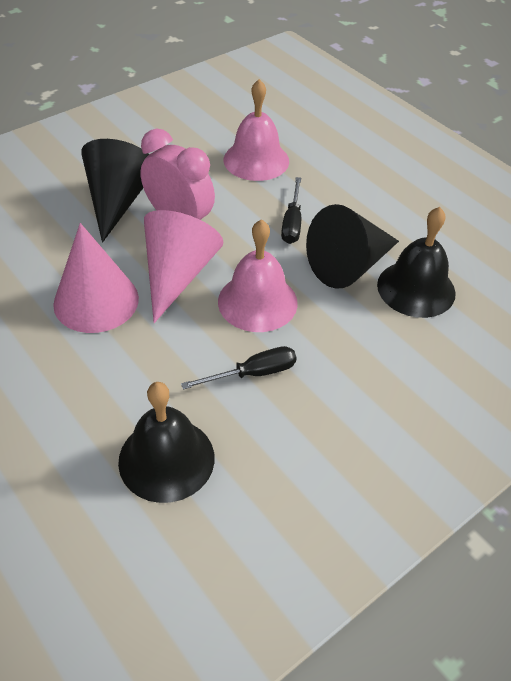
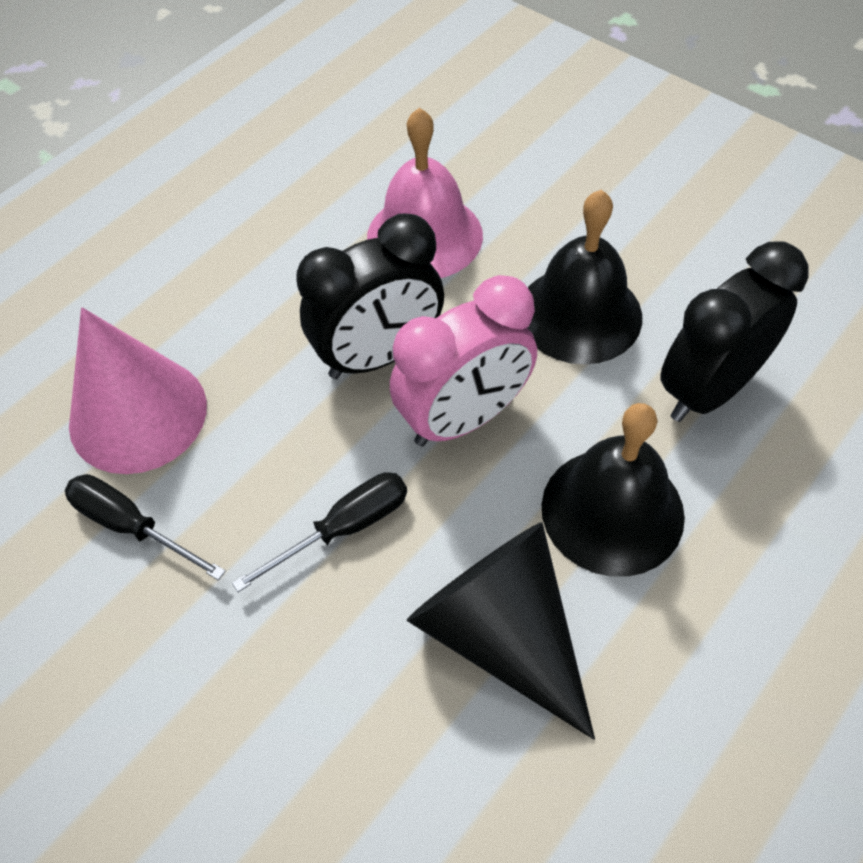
black clock: none = 0 -> [297,213,444,379] [660,241,809,422] = 2
black cone: [81,139,150,243] [306,204,399,288] = 2 -> [407,522,595,740] = 1
pink bell: [218,219,298,332] [224,79,289,181] = 2 -> [367,108,483,278] = 1
pink cone: [53,223,139,333] [144,210,224,323] = 2 -> [69,307,207,474] = 1

